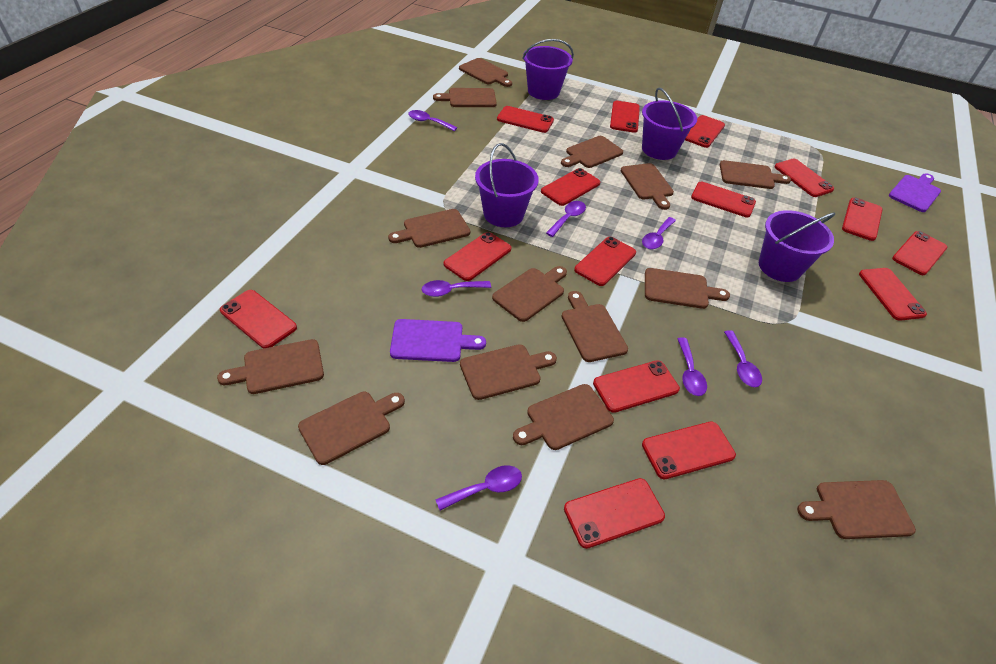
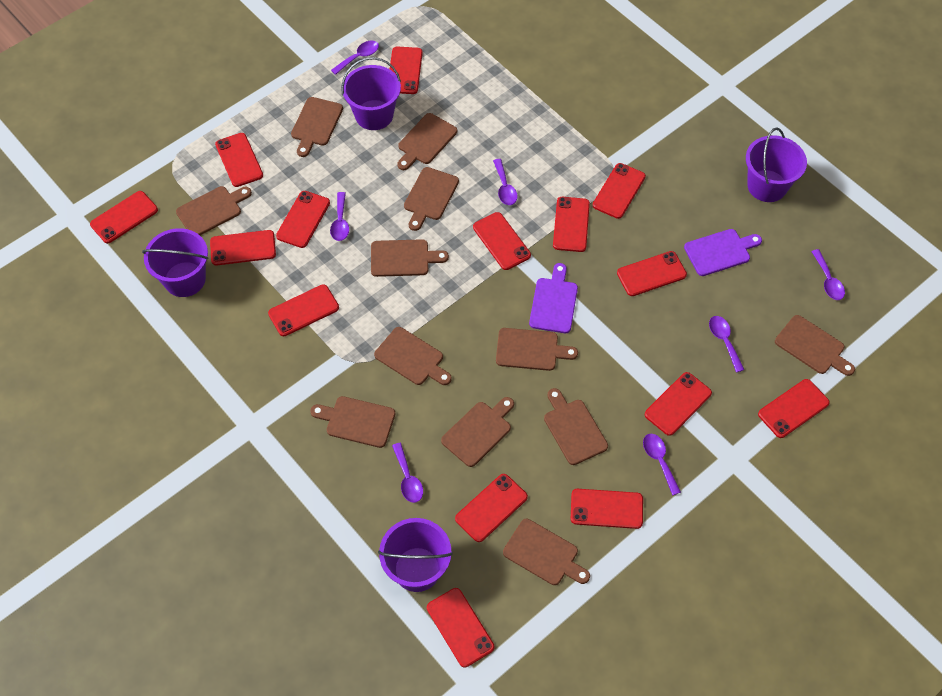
brown cutting board: [217,339,324,394] [298,392,405,465] [388,209,470,248] [433,88,497,107] [459,58,512,87] [460,344,557,400] [492,266,567,322] [513,384,614,450] [561,136,623,168] [561,291,628,362] [621,163,674,210] [645,268,730,309] [720,160,791,189] [797,480,916,539] = 14 -> [176,186,252,235] [291,97,343,157] [310,396,395,448] [371,239,449,277] [374,327,452,385] [397,113,457,170] [404,167,459,231] [441,397,514,467] [496,328,578,371] [503,519,590,585] [544,388,608,465] [775,315,855,376] = 12

